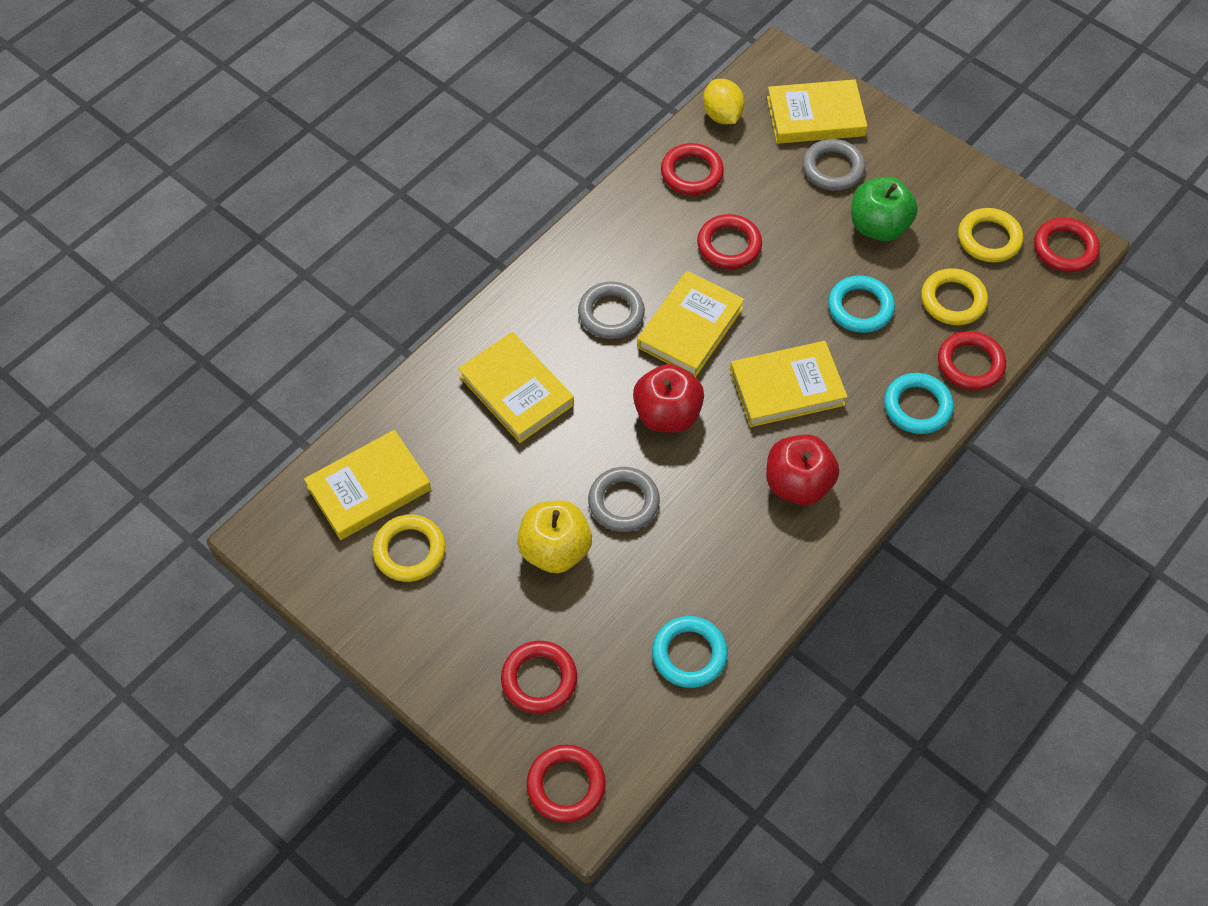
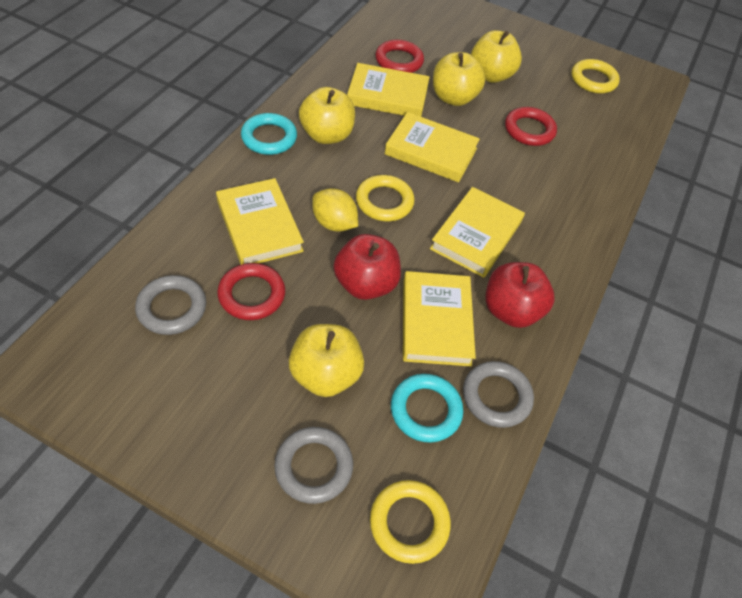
green apple: [851,177,918,241] = 1 -> none = 0
red ring: [501,641,577,714] [526,745,606,823] [661,143,724,195] [697,214,762,269] [938,331,1006,390] [1034,218,1100,273] = 6 -> [217,263,285,320] [376,40,424,73] [505,107,557,146] = 3
turquoise ring: [652,616,728,688] [828,276,895,333] [884,373,954,434] = 3 -> [241,113,297,155] [391,374,463,443] = 2
yellow apple: [517,501,592,573] = 1 -> [289,324,364,397] [299,87,355,144] [433,52,485,106] [471,30,522,83] = 4

